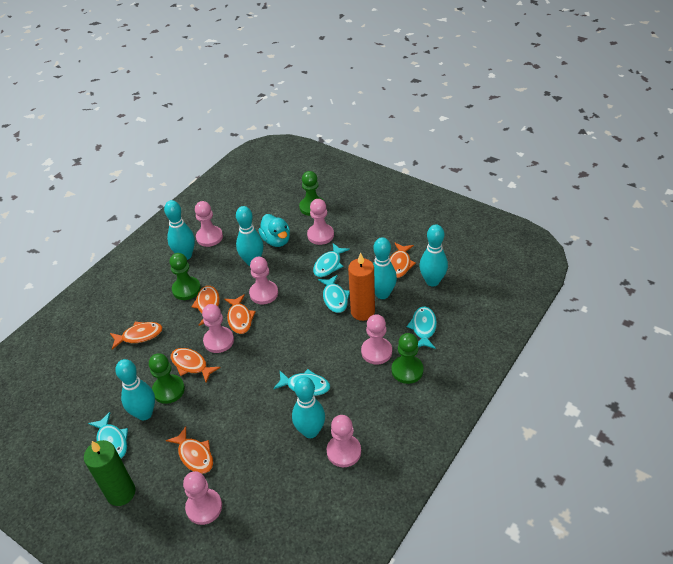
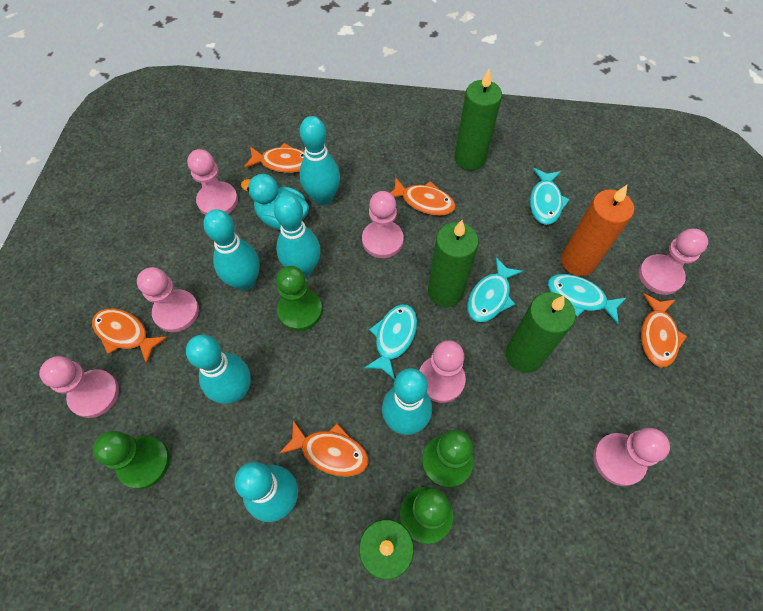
green candle: [84,440,135,506] = 1 -> [359,519,414,580] [428,220,479,307] [455,68,502,170] [506,292,576,373] = 4
orange fish: [110,322,163,350] [166,426,213,474] [171,348,221,382] [191,286,220,326] [224,294,256,334] [390,243,416,278] = 6 -> [92,309,168,364] [244,143,304,173] [279,420,369,477] [390,177,455,216] [641,293,687,367] = 5
turquoise fish: [88,412,128,458] [273,369,330,396] [313,243,350,277] [318,275,350,313] [407,306,437,349] = 5 -> [364,304,417,380] [467,257,523,322] [530,168,570,225] [548,274,626,324] = 4

